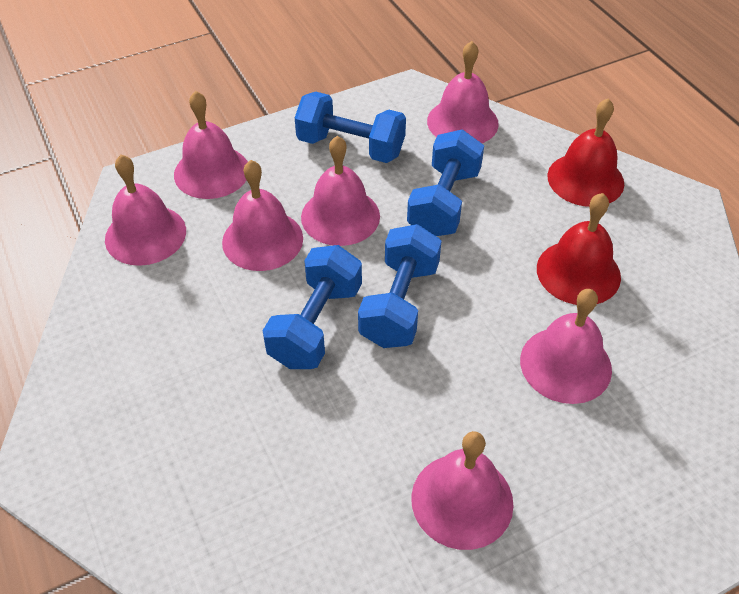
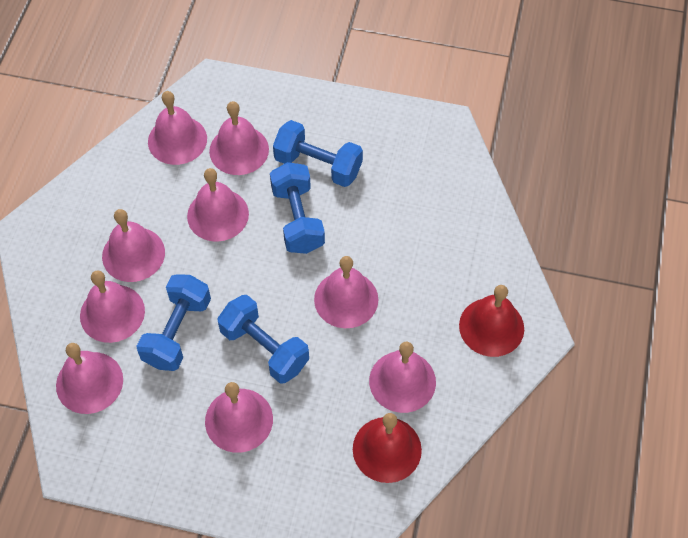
pink bell: [105,155,186,266] [174,91,248,199] [222,160,303,271] [301,136,380,246] [411,431,514,550] [427,41,499,143] [520,289,612,404] = 7 -> [56,343,123,414] [80,270,145,343] [102,209,165,282] [148,91,207,165] [187,168,249,242] [205,382,273,453] [209,101,269,175] [314,256,378,328] [369,342,436,413] = 9

